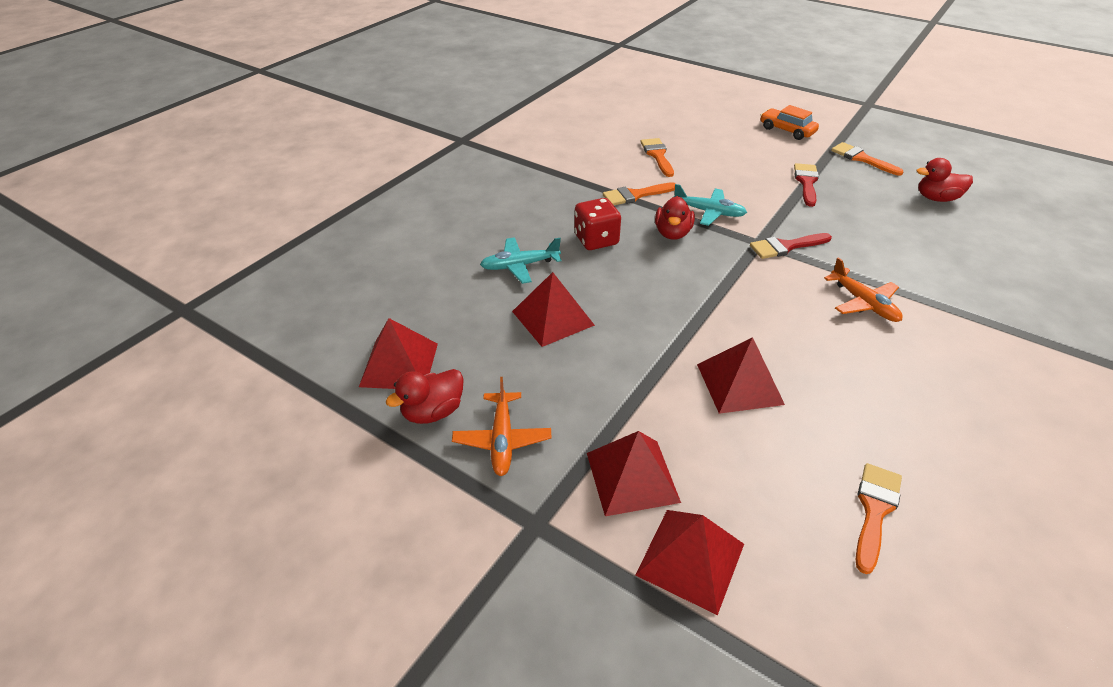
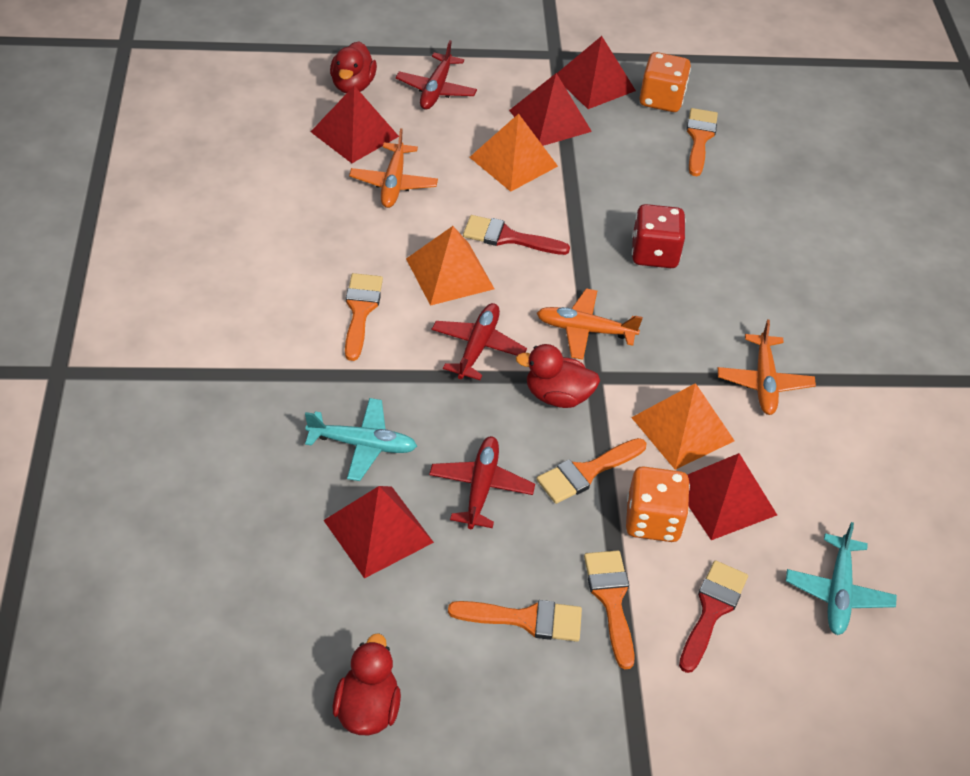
orange brush: [603,182,676,205] [640,138,674,177] [831,142,903,176] [856,463,902,574] = 4 -> [345,273,383,361] [448,600,582,642] [537,438,646,504] [584,550,635,669] [687,108,718,176] = 5
orange car: [760,105,819,140] = 1 -> none = 0
orange dice: none = 0 -> [626,466,690,542] [640,52,691,112] = 2
orange plane: [452,377,552,476] [824,258,903,322] = 2 -> [349,128,438,208] [537,288,643,360] [718,319,816,415] = 3
orange pyramid: none = 0 -> [406,226,494,306] [469,114,558,192] [631,383,735,470] = 3
red plane: none = 0 -> [396,40,477,110] [429,436,535,529] [432,303,527,380] = 3

